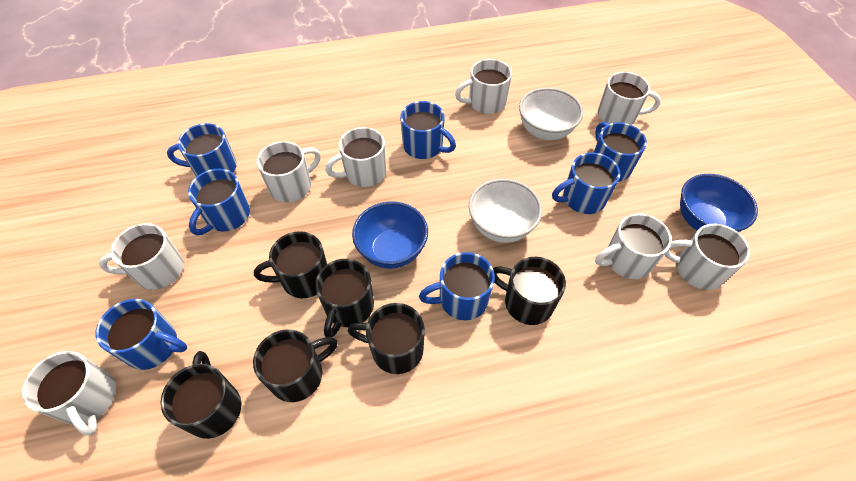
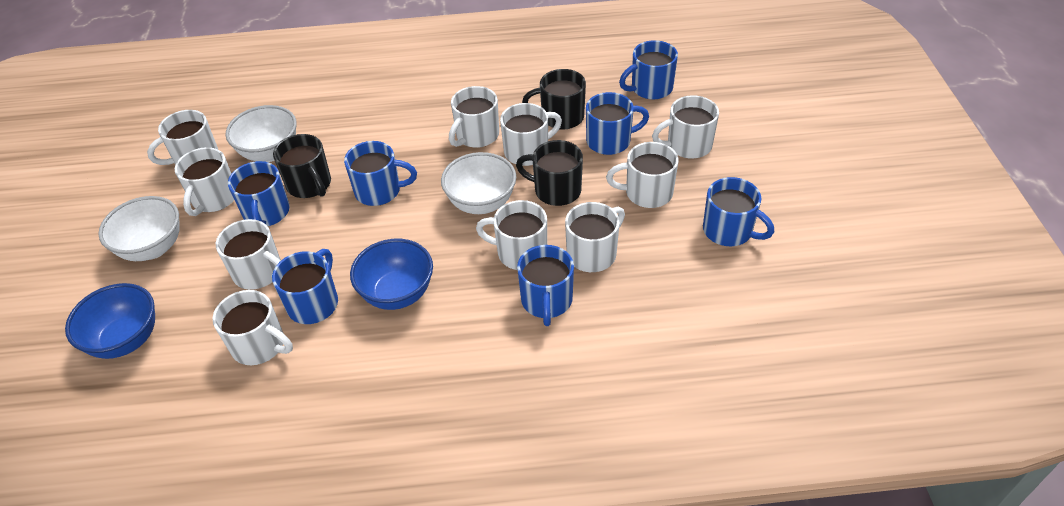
black mug: [161,351,242,439] [253,329,338,402] [254,231,327,298] [315,259,374,337] [348,303,425,374] [493,257,566,325] = 6 -> [273,134,331,198] [516,140,583,206] [522,69,586,130] = 3
white bowl: [469,179,542,243] [519,87,583,140] = 2 -> [99,196,180,261] [226,105,297,162] [441,152,516,214] = 3
white mug: [22,351,116,436] [99,223,184,290] [257,141,321,202] [325,127,387,187] [455,59,512,114] [595,213,672,279] [598,72,661,125] [665,224,750,290] = 8 -> [147,110,218,165] [175,147,234,216] [212,290,293,365] [216,219,281,290] [449,86,499,148] [476,200,547,270] [500,103,562,166] [565,202,625,272] [606,142,678,208] [652,95,719,159] = 10

